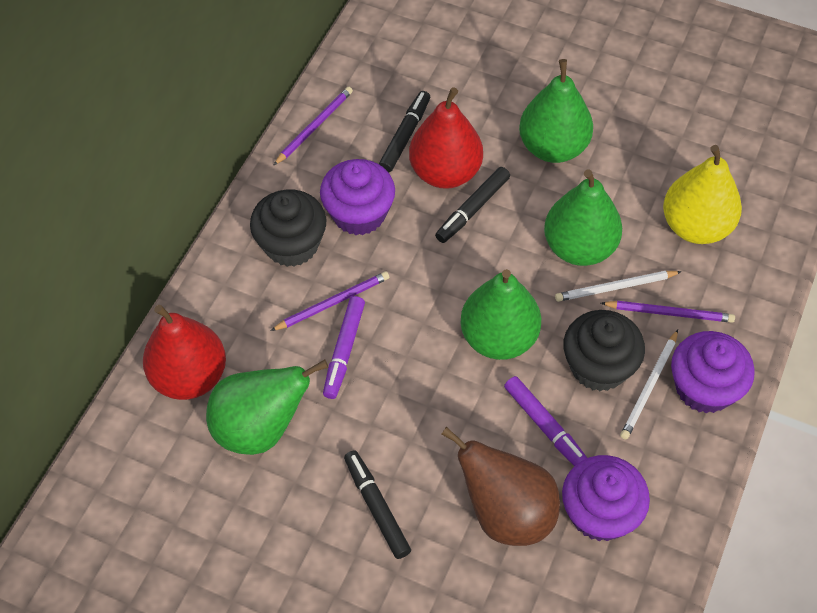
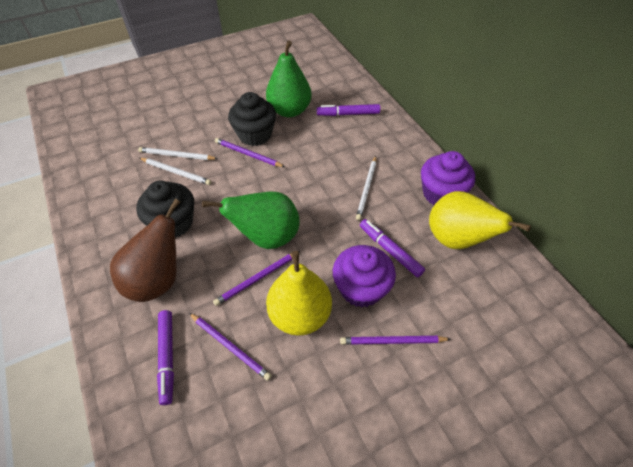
black marker: [344,450,411,559] [379,91,430,172] [435,167,510,243] = 3 -> none = 0
green pear: [206,359,328,455] [460,269,541,360] [519,59,593,163] [544,169,622,266] = 4 -> [202,192,300,249] [266,40,312,117] = 2
purple cupcake: [320,159,395,235] [562,455,650,541] [671,331,755,414] = 3 -> [333,245,396,308] [421,151,475,206] = 2
purple marker: [323,296,365,399] [504,376,587,466] = 2 -> [157,310,174,405] [317,104,380,116] [360,219,425,277] = 3
purple pencil: [271,272,389,331] [273,87,353,166] [601,301,735,323] = 3 -> [189,313,272,381] [213,251,300,306] [215,138,285,167] [340,336,450,345] = 4
red pear: [143,305,226,400] [409,87,483,189] = 2 -> none = 0
white pencil: [555,271,682,302] [620,330,678,440] = 2 -> [138,147,218,160] [140,158,211,185] [356,156,376,220] = 3
yellow pear: [663,145,742,244] = 1 -> [266,251,332,336] [429,191,531,249] = 2

